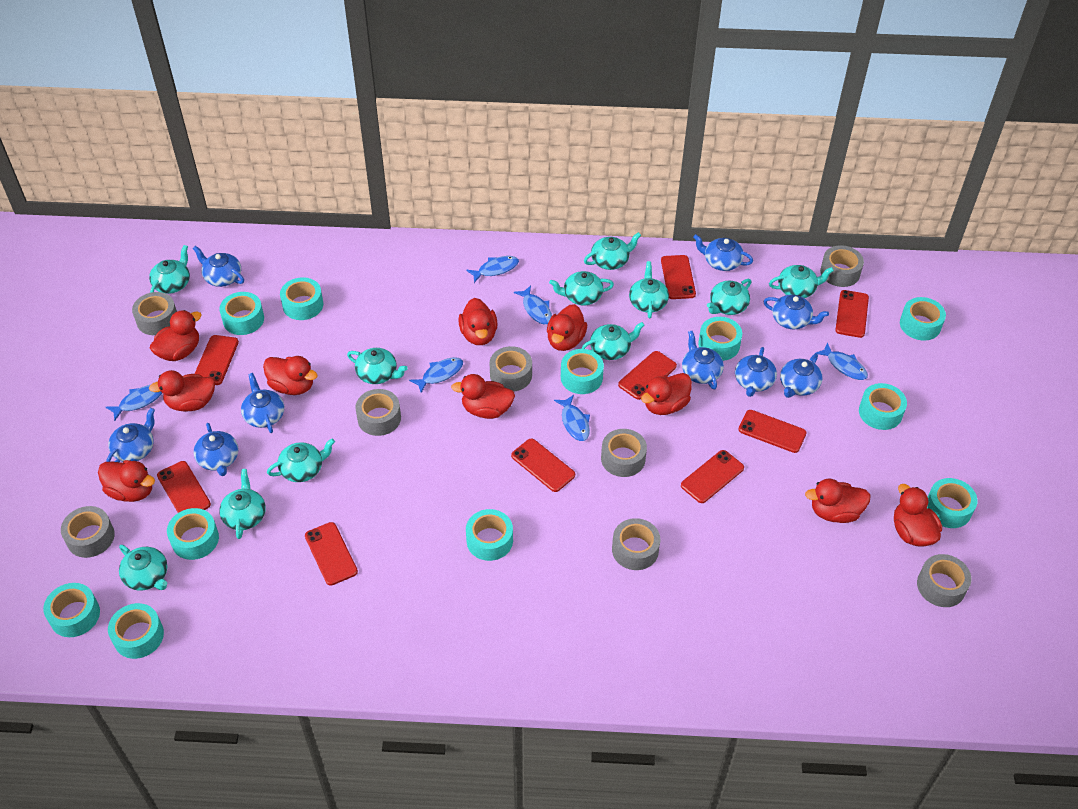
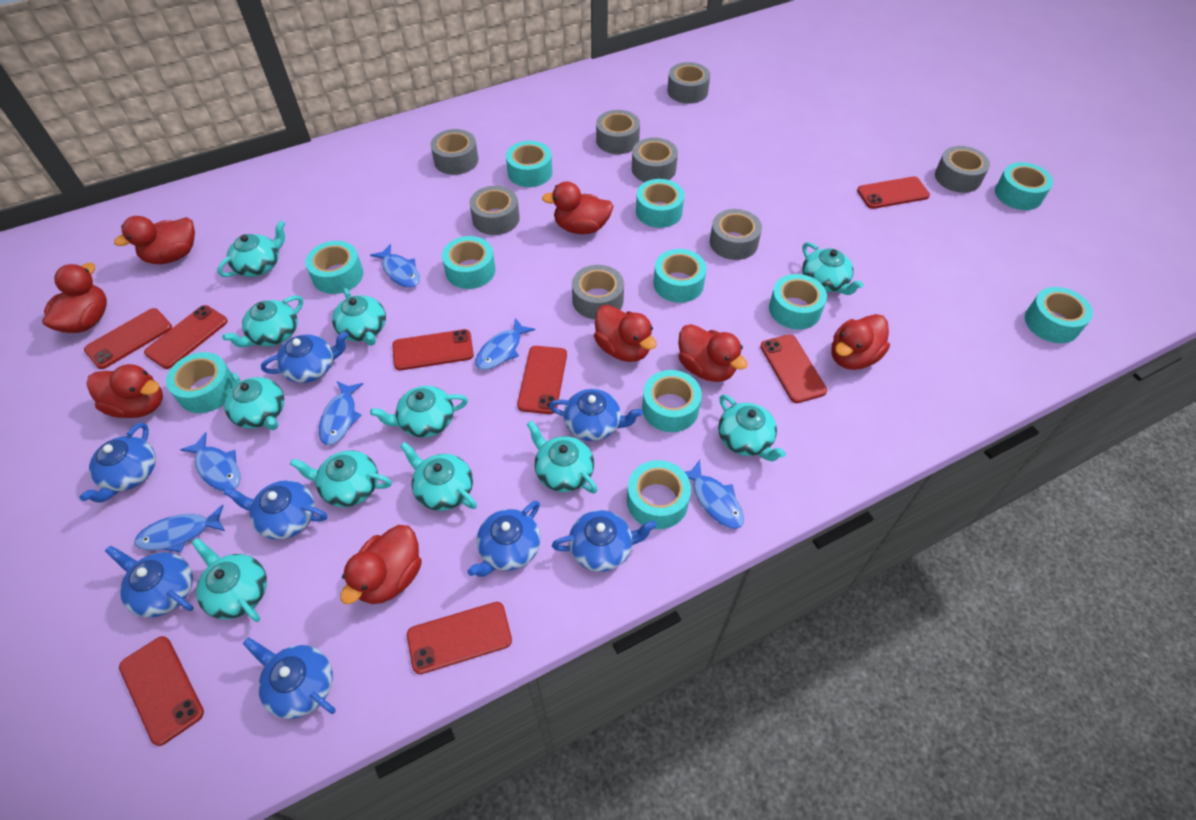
blue teapot: [106,408,155,462] [193,246,244,287] [194,423,238,476] [241,373,284,433] [682,331,724,390] [693,234,753,271] [735,347,777,397] [763,295,829,329] [780,354,823,398] = 9 -> [79,422,156,503] [105,545,194,617] [224,480,327,540] [242,637,336,719] [261,331,348,383] [467,501,541,577] [549,389,643,441] [552,510,657,572] = 8
red duck: [98,460,155,502] [149,370,215,412] [150,310,202,361] [263,356,318,395] [451,374,515,419] [458,298,498,345] [547,304,587,351] [641,373,692,415] [805,479,871,523] [894,484,942,547] = 10 -> [42,263,107,333] [86,364,163,418] [114,216,195,264] [340,525,422,604] [542,181,614,234] [594,305,657,362] [678,324,748,382] [832,314,890,370] = 8
red phone: [157,461,211,513] [195,335,239,385] [305,522,358,586] [511,438,575,492] [618,351,677,400] [661,255,696,299] [681,450,744,503] [738,410,807,453] [835,290,869,338] = 9 -> [84,308,172,369] [119,636,204,746] [144,305,228,369] [392,329,474,370] [407,602,512,674] [517,346,567,414] [760,334,827,403] [857,176,930,209] = 8

